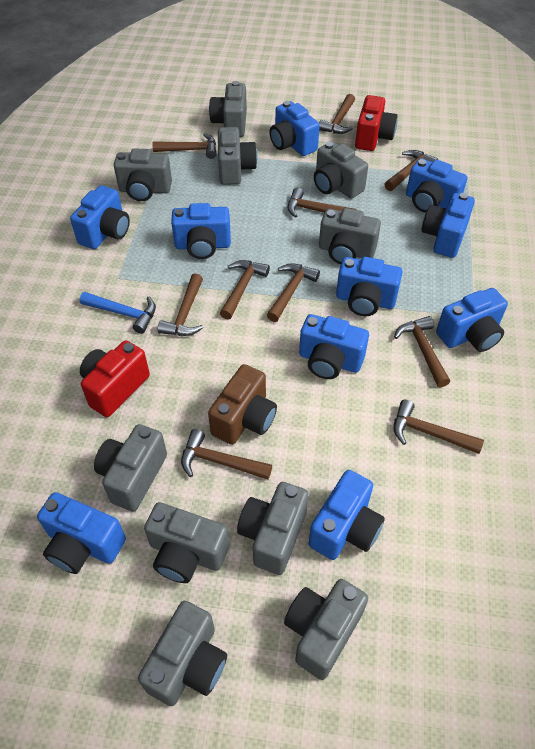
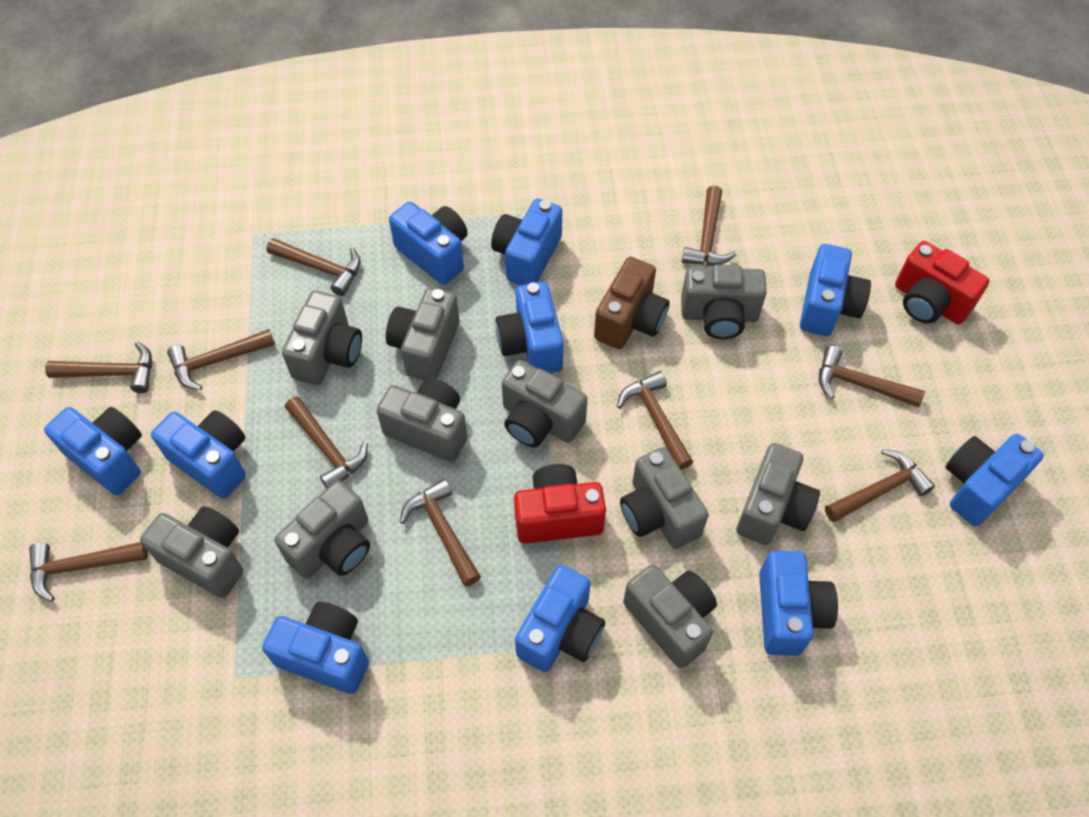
blue hammer: [80,292,156,334] = 1 -> none = 0

